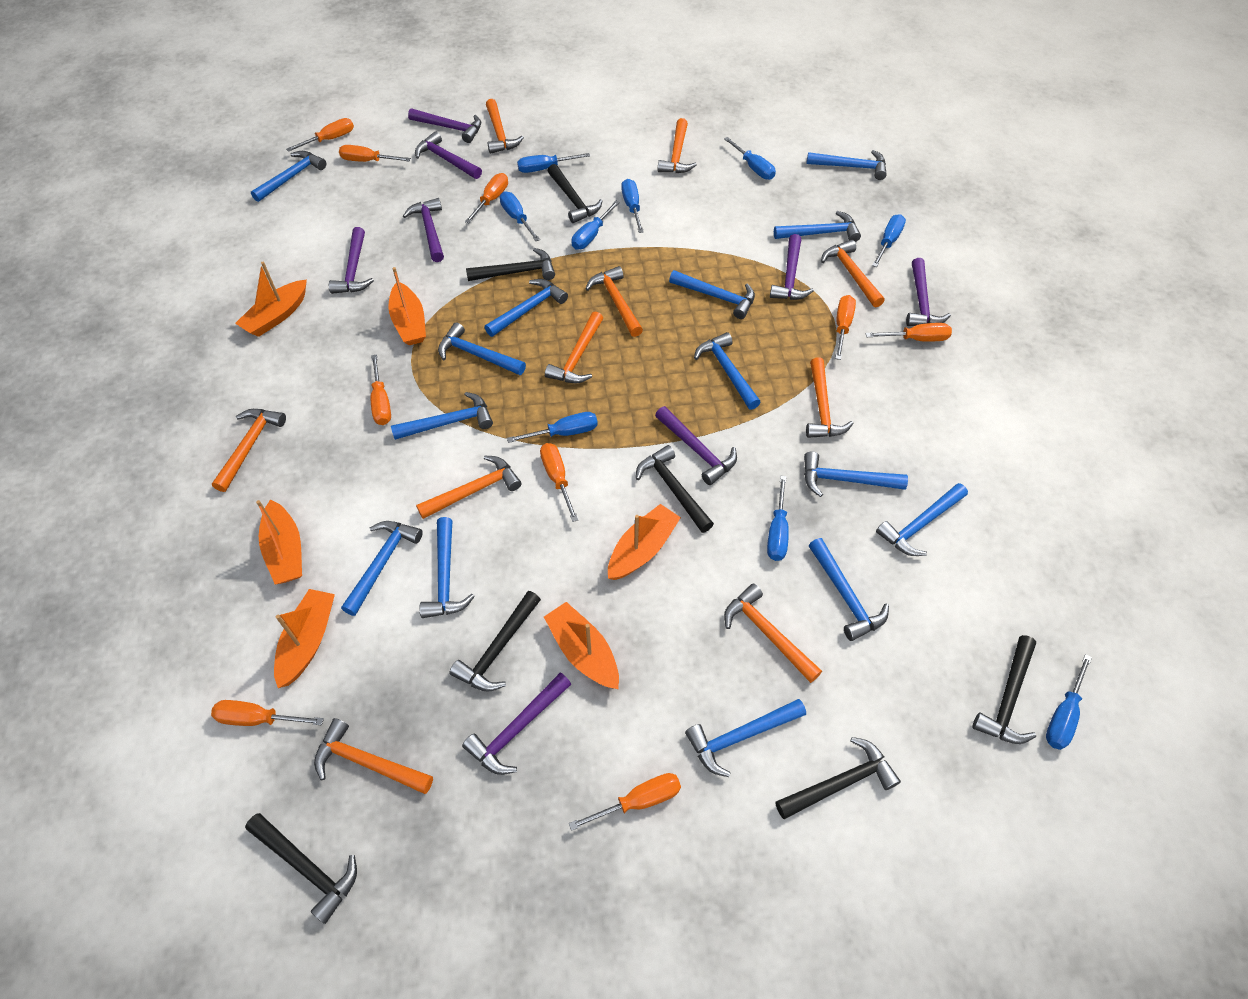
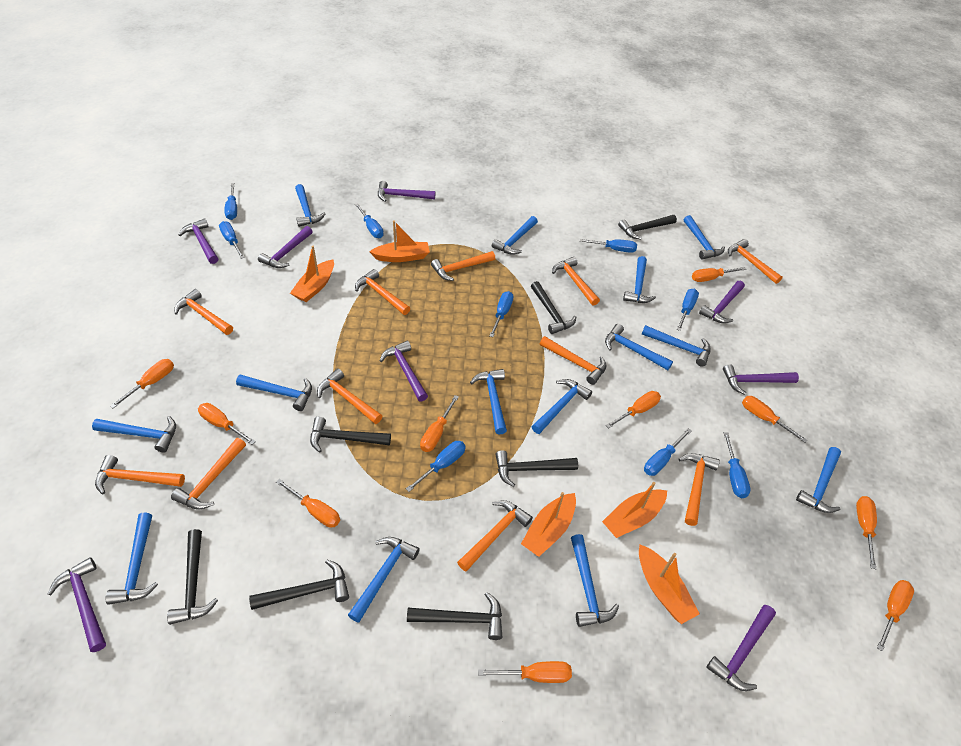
orange boat: [235,262,307,337] [256,500,302,585] [274,589,335,688] [388,267,426,345] [544,602,619,689] [608,504,681,580] = 6 -> [290,246,334,302] [369,220,430,262] [521,492,576,557] [602,482,667,538] [639,544,700,624] = 5
orange hammer: [212,409,286,492] [314,718,433,794] [416,456,521,519] [486,99,524,154] [545,311,603,383] [586,266,643,337] [658,118,697,173] [724,584,822,683] [806,357,853,438] [821,239,885,307] = 10 -> [95,455,185,494] [171,438,246,509] [174,289,233,335] [317,369,382,424] [355,269,410,315] [431,251,495,281] [457,500,533,571] [540,336,607,385] [552,257,600,306] [679,453,720,526] [728,239,782,284] = 11
orange screwdriver: [211,700,324,726] [286,118,354,152] [339,145,411,162] [370,355,391,425] [465,173,508,223] [540,443,578,522] [569,773,681,831] [835,295,856,360] [865,323,952,342] = 9 -> [110,359,174,408] [198,403,256,445] [276,479,340,528] [420,395,459,452] [478,661,572,683] [606,391,661,428] [692,267,746,282] [742,396,808,443] [856,496,877,569] [877,580,914,652] = 10

